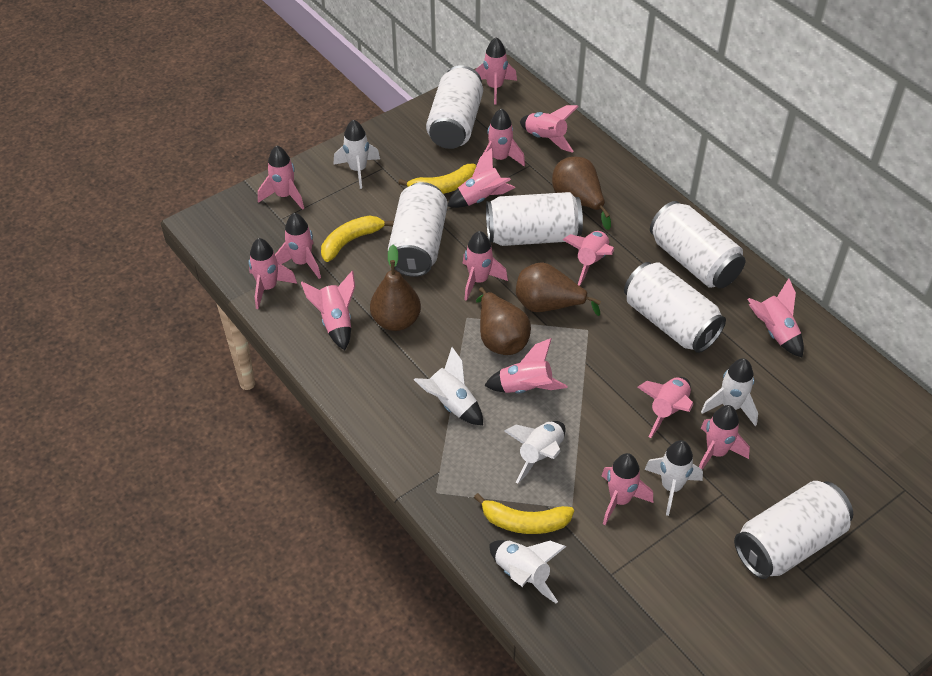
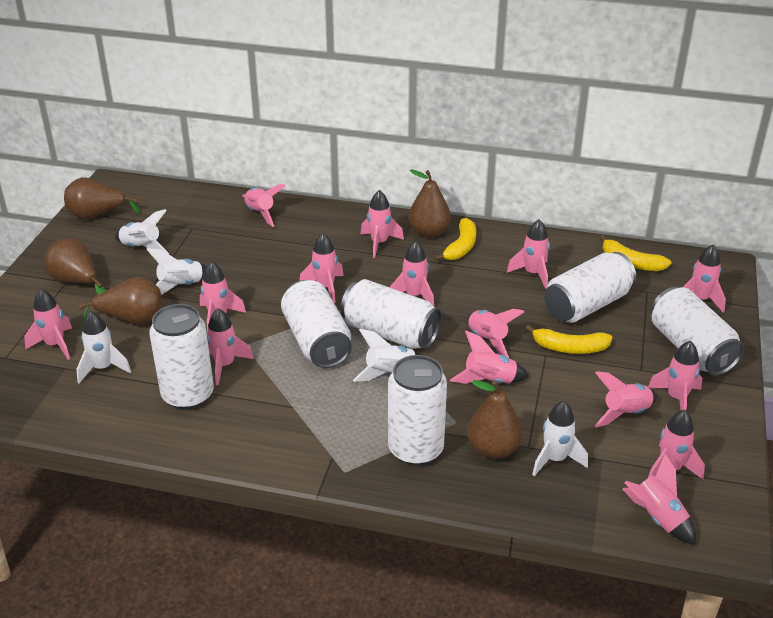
brown pear: [370,245,421,331] [476,287,531,355] [516,262,601,316] [552,157,611,230] = 4 -> [45,238,106,295] [64,177,141,219] [79,277,162,325] [408,169,451,238] [467,380,523,459] = 5
white rocket: [333,119,380,189] [414,347,483,425] [490,540,566,603] [504,421,566,483] [644,440,703,516] [701,358,758,426] = 6 -> [76,311,131,383] [115,209,169,254] [146,248,207,295] [353,329,421,382] [532,401,588,476] = 5

